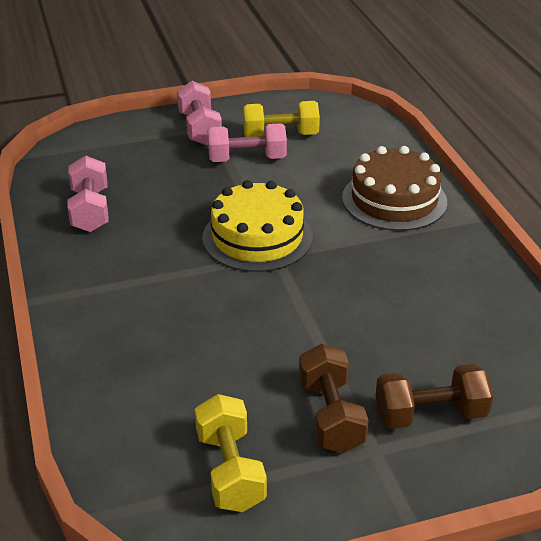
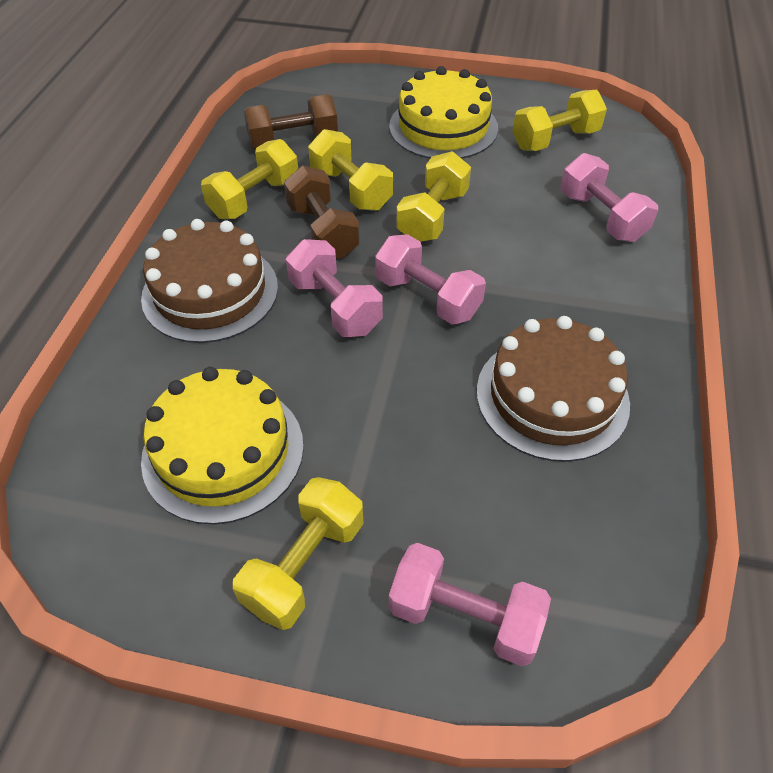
brown cake: [342,146,447,231] = 1 -> [141,219,278,343] [477,316,630,462] = 2
pink dumbbell: [67,155,109,232] [177,81,222,145] [208,123,287,162] = 3 -> [286,239,383,337] [375,234,486,325] [389,543,551,666] [561,153,658,242] = 4
yellow cake: [202,180,313,272] = 1 -> [141,367,304,525] [389,66,498,159] = 2
yellow dumbbell: [195,394,267,512] [243,101,320,137] = 2 -> [201,139,298,219] [233,477,363,630] [308,129,393,211] [396,151,471,242] [512,90,607,151] = 5

